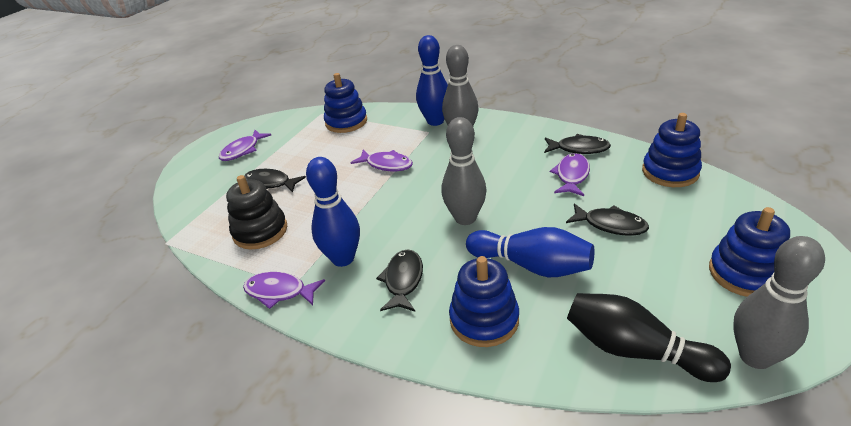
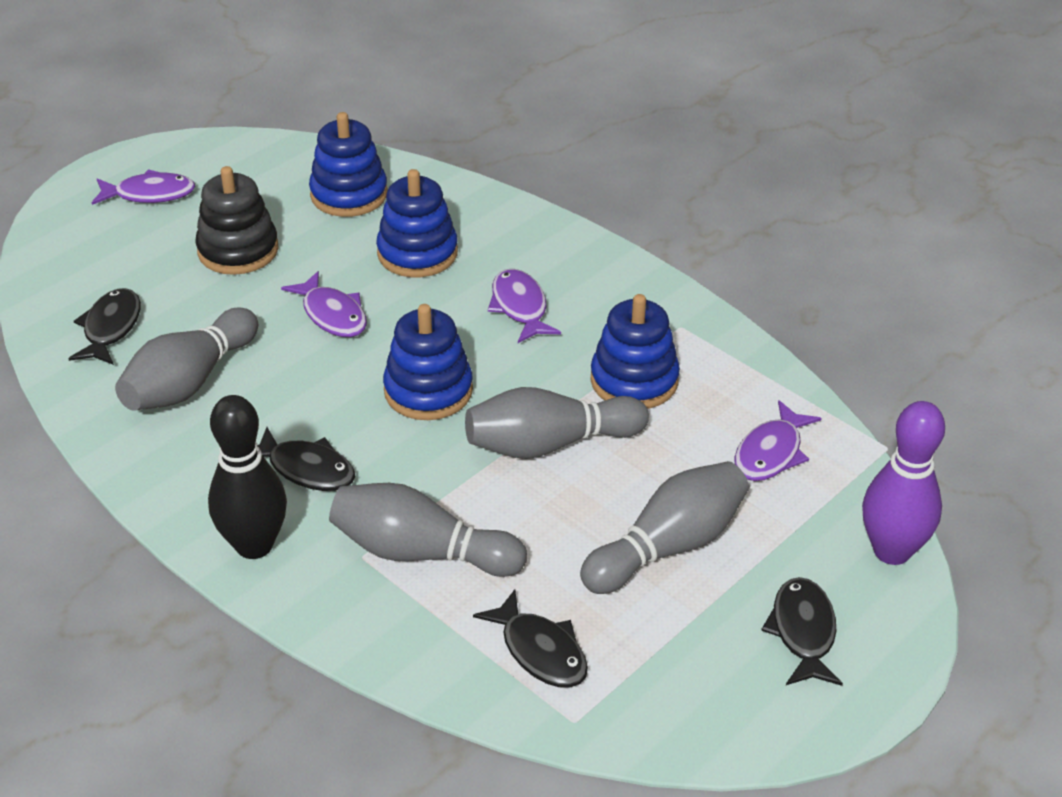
blue bowling pin: [306,157,360,267] [416,35,448,126] [466,227,594,277] = 3 -> none = 0
grey bowling pin: [441,117,487,225] [442,45,478,126] [733,236,825,369] = 3 -> [115,307,258,411] [329,483,527,577] [465,387,649,459] [580,461,749,594] = 4
purple bowling pin: none = 0 -> [862,401,945,565] = 1

